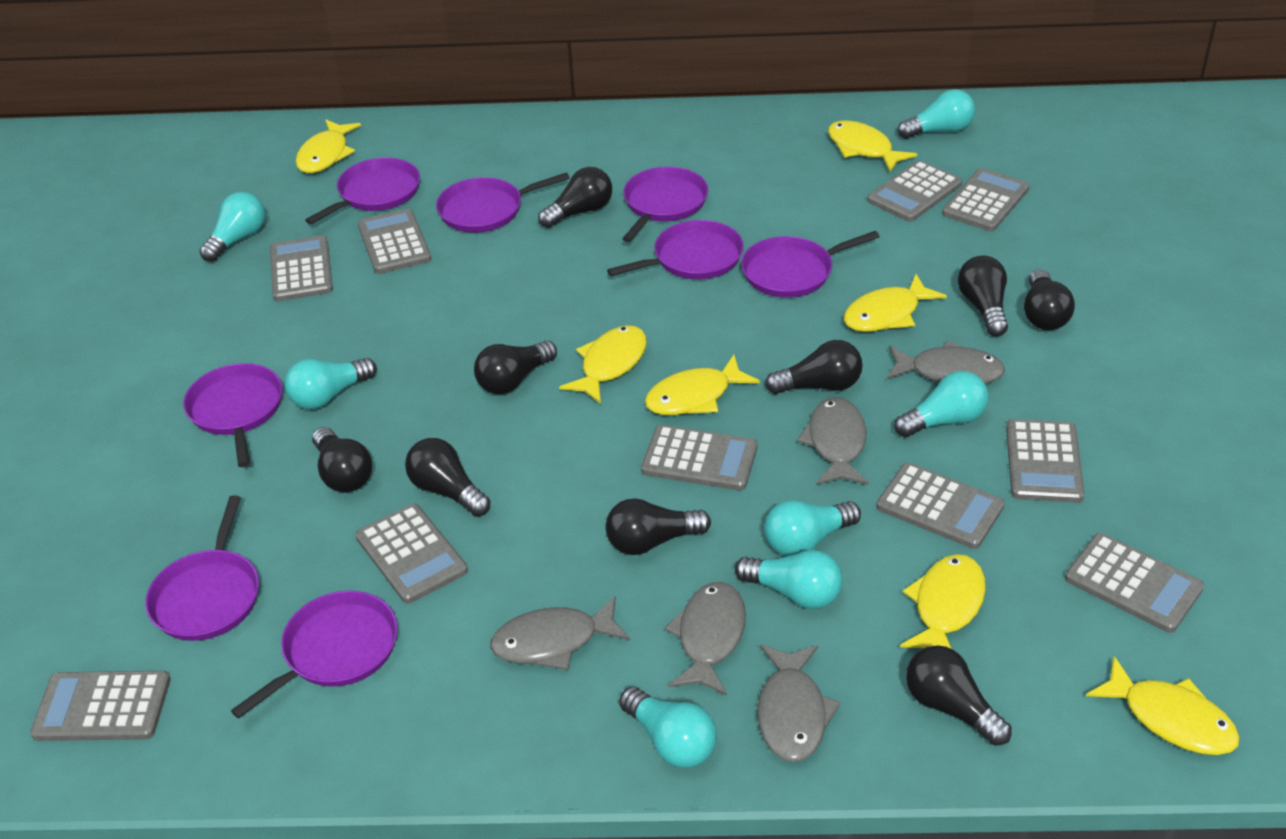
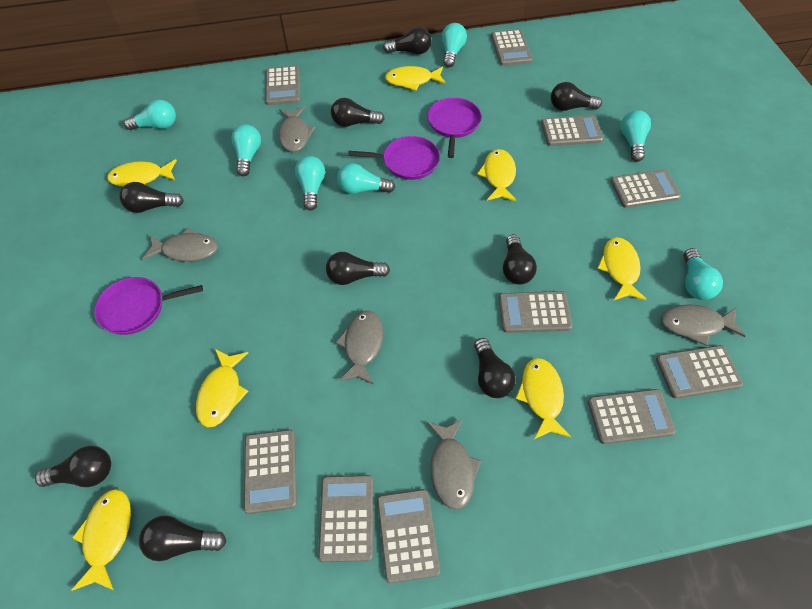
purple pan: [145,495,259,641] [183,363,283,467] [231,591,398,719] [305,158,420,224] [436,172,570,233] [607,220,744,280] [622,167,708,242] [741,231,880,298] = 8 -> [94,277,203,335] [348,136,440,180] [427,98,481,158] = 3

